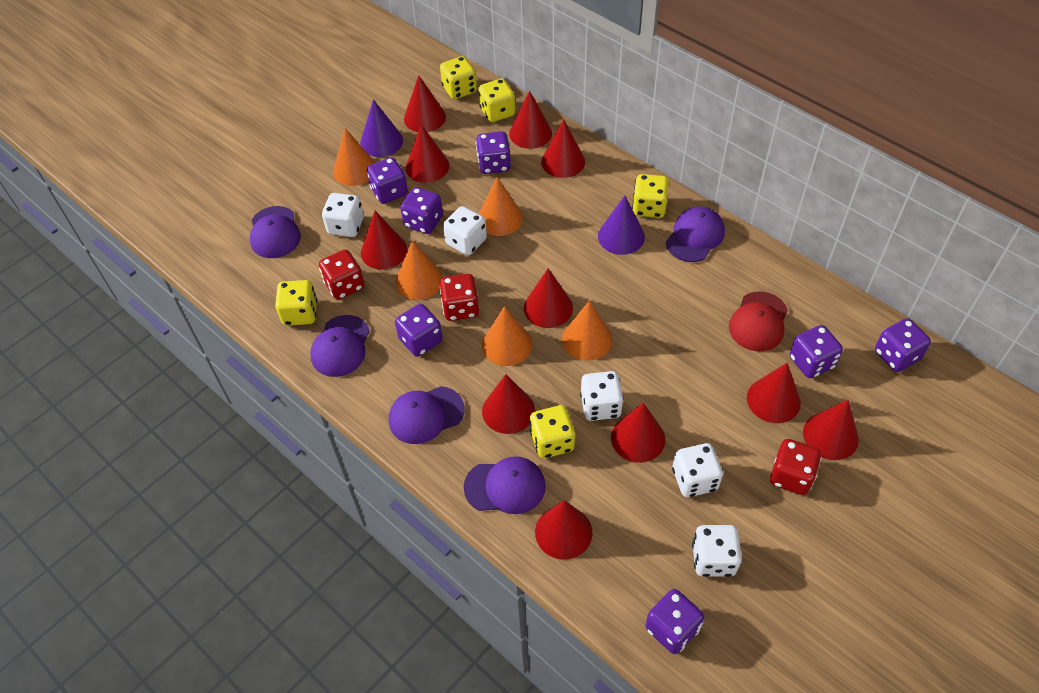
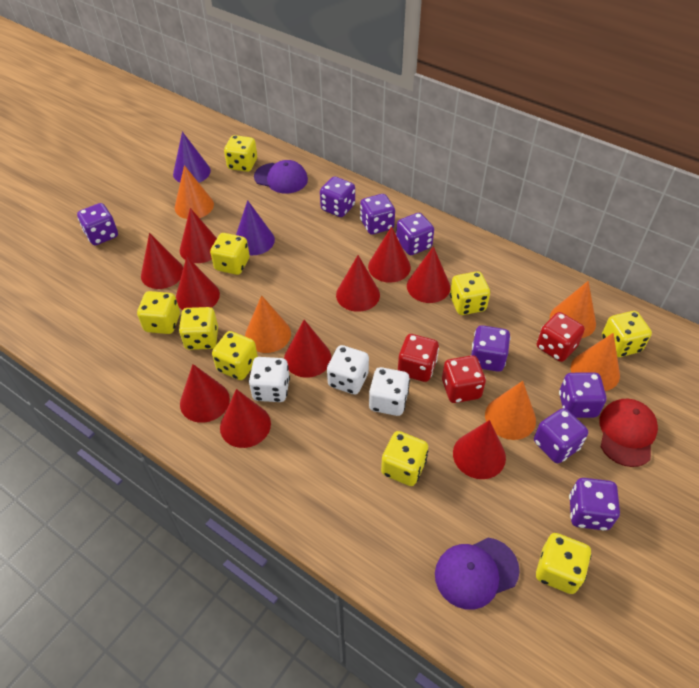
purple cap: [250,206,301,258] [310,315,370,377] [389,386,465,444] [464,456,546,514] [666,206,725,262] = 5 -> [254,160,308,194] [435,538,520,610] = 2
purple dice: [367,157,408,204] [395,304,443,357] [400,187,443,234] [476,131,511,174] [645,589,704,654] [790,325,843,378] [875,318,931,372] = 7 -> [77,203,118,245] [320,176,355,217] [360,194,395,234] [396,213,434,255] [471,325,511,372] [534,408,588,463] [559,372,606,418] [569,478,620,531] = 8
red cone: [361,211,407,270] [404,75,446,132] [406,125,449,183] [482,374,535,434] [509,91,552,149] [524,268,573,328] [535,500,593,560] [541,119,585,178] [611,402,665,463] [747,363,801,423] [803,400,859,460] = 11 -> [141,233,183,289] [176,256,220,310] [180,208,217,263] [180,364,230,423] [220,389,271,448] [284,320,331,378] [336,255,380,312] [368,226,411,283] [407,246,450,303] [453,420,506,479] = 10
white dice: [322,193,364,237] [443,206,487,255] [580,371,624,421] [672,443,723,497] [692,525,742,577] = 5 -> [249,357,290,402] [327,345,369,394] [369,367,410,416] = 3
yellow dice: [275,280,317,326] [440,56,477,99] [478,79,515,122] [530,405,575,458] [632,174,669,218] = 5 -> [137,291,180,334] [179,307,218,350] [210,233,250,275] [212,331,258,380] [224,135,257,172] [381,431,428,486] [450,271,490,315] [536,533,591,594] [602,311,652,357] = 9

